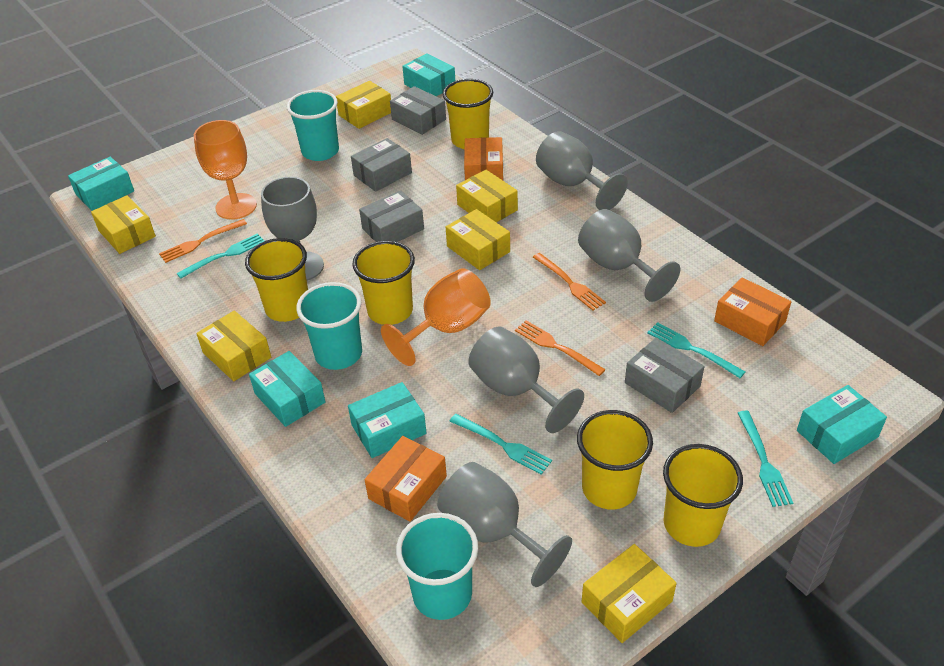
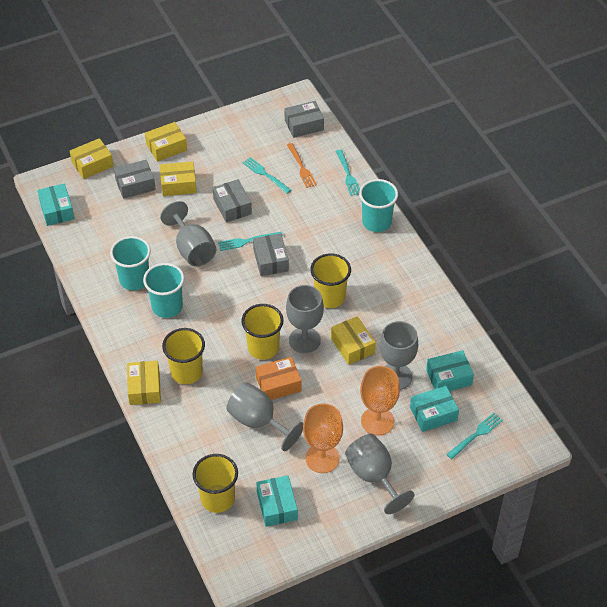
orange box: [365,436,447,522] [464,137,503,180] [714,277,791,346] = 3 -> [256,357,302,400] = 1
orange fork: [159,219,247,263] [515,320,606,376] [533,253,606,310] = 3 -> [287,143,317,188] = 1
turquoise box: [68,157,134,211] [249,351,325,427] [348,382,426,458] [402,53,455,96] [797,385,887,464] = 5 -> [37,184,74,226] [256,475,298,527] [410,386,459,432] [426,350,474,391] = 4
yellow box: [91,195,156,254] [196,311,271,381] [336,81,391,129] [446,209,510,270] [456,170,518,222] [582,544,677,643] = 6 -> [70,138,113,179] [127,361,161,405] [145,122,187,162] [160,161,197,196] [331,316,376,365] = 5
yellow cup: [245,238,308,322] [353,241,415,325] [443,79,493,149] [577,410,653,510] [663,444,743,547] = 5 -> [162,328,205,384] [193,454,238,513] [241,304,284,360] [310,253,351,308] = 4

